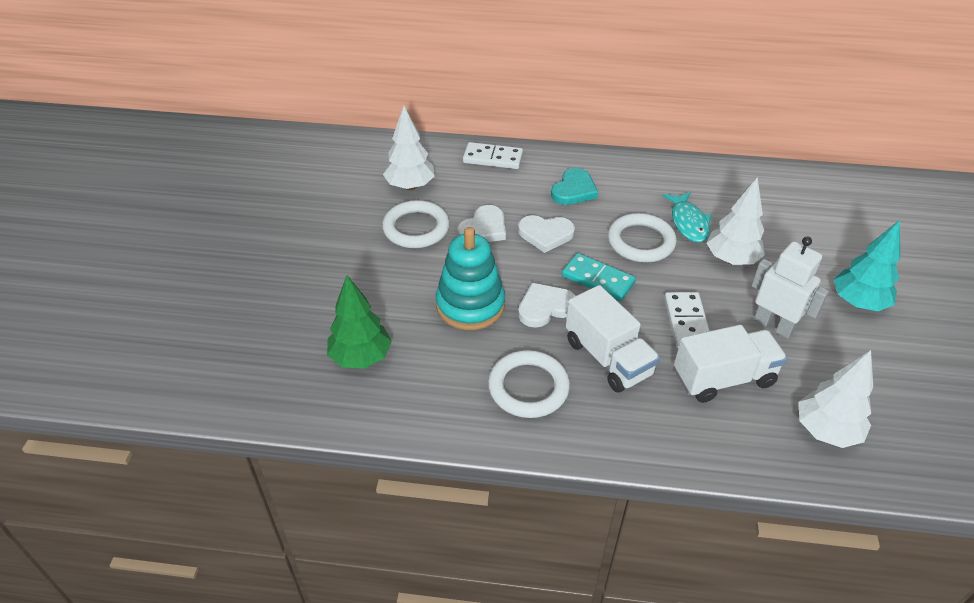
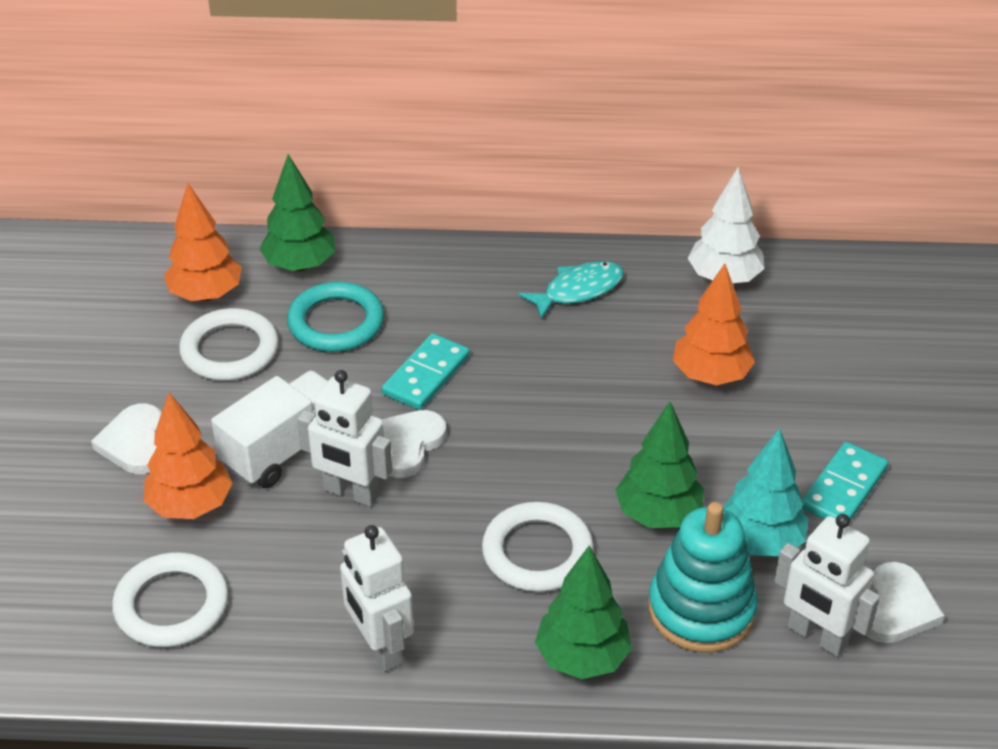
green tree: [327,275,392,369] = 1 -> [259,154,335,271] [535,546,632,679] [615,401,704,528] = 3
orange tree: none = 0 -> [144,392,232,519] [164,183,242,301] [673,263,755,385] = 3
turquoise domino: [562,253,636,301] = 1 -> [382,333,470,410] [801,442,888,521] = 2
turquoise heart: [551,168,598,205] = 1 -> none = 0
turquoise ring: none = 0 -> [287,281,384,352] = 1
white domino: [463,142,523,169] [664,292,710,348] = 2 -> none = 0
white robot: [751,237,829,339] = 1 -> [297,370,392,507] [340,525,414,672] [774,514,880,657] = 3
white tree: [383,106,435,190] [707,177,765,265] [799,350,873,448] = 3 -> [688,167,765,283] = 1
white truck: [566,285,660,393] [674,325,787,403] = 2 -> [211,371,328,488] = 1

